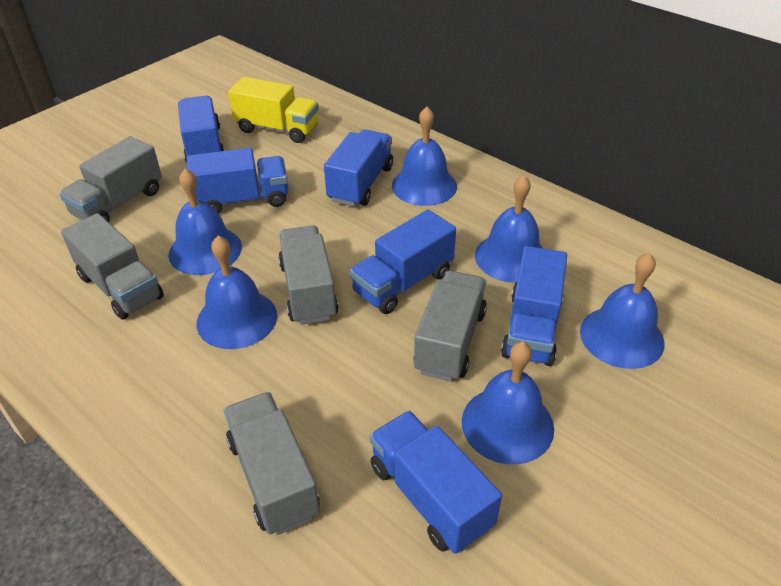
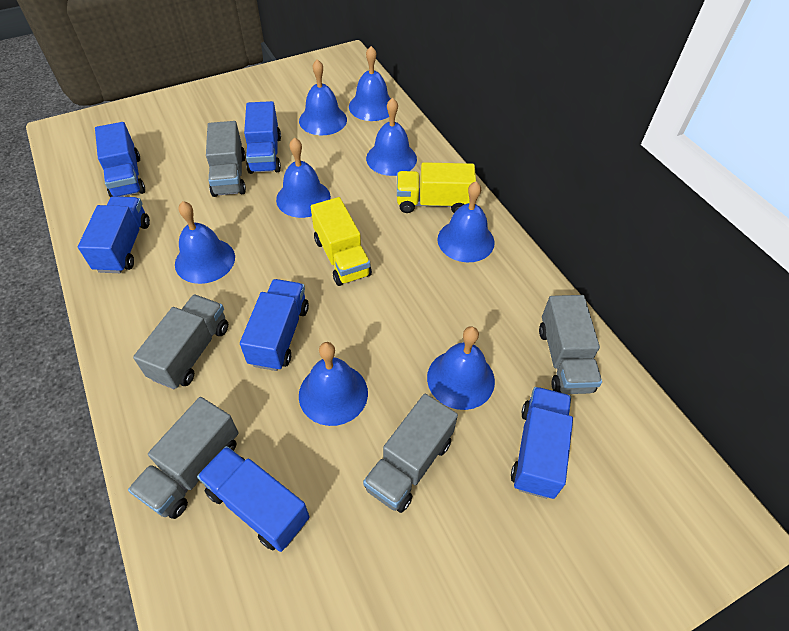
blue bell: [168,169,242,275] [197,236,277,349] [392,107,457,206] [462,341,554,464] [475,175,544,283] [580,253,665,369] = 6 -> [175,201,235,284] [276,137,331,218] [299,59,347,135] [299,342,368,426] [349,46,391,121] [366,98,417,176] [427,326,495,410] [437,181,494,262] = 8
yellow truck: [228,77,319,143] = 1 -> [311,197,372,286] [397,162,476,213] = 2

